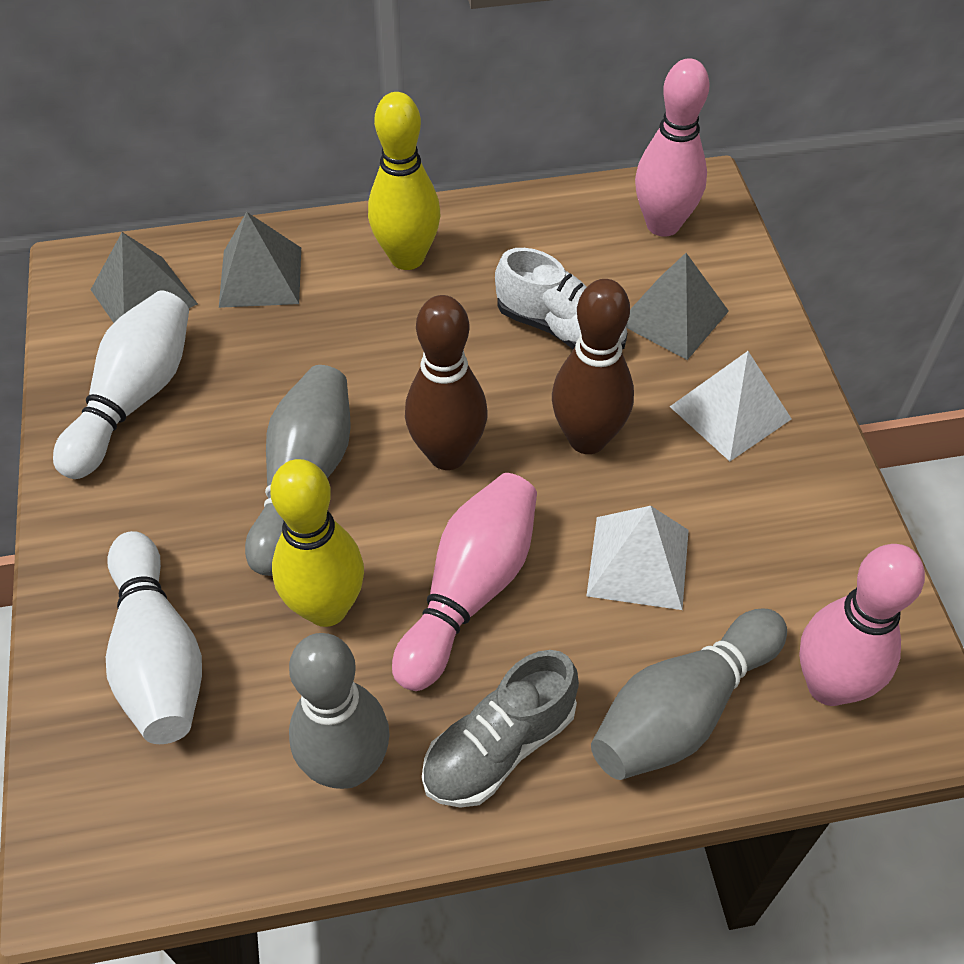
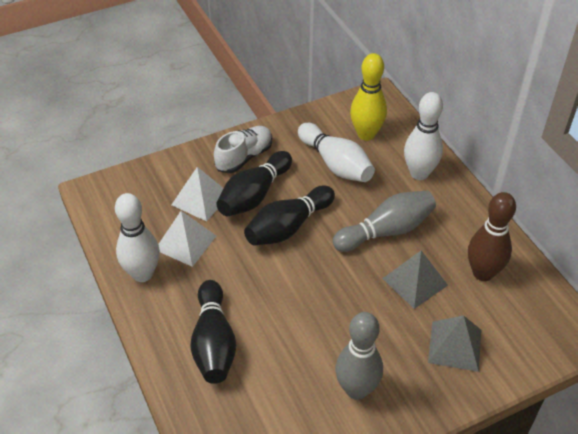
black bowling pin: none = 0 -> [190,280,236,384] [216,151,292,217] [244,185,335,246] = 3
brown bowling pin: [405,295,488,470] [552,279,634,454] = 2 -> [468,192,516,281] = 1
grey bowling pin: [245,365,351,576] [289,633,390,789] [591,609,787,780] = 3 -> [333,191,436,252] [335,312,383,400] = 2
grey pyramid: [91,232,198,323] [219,212,301,308] [626,253,729,360] = 3 -> [382,250,448,309] [428,315,481,372] = 2
grey shoe: [422,650,579,808] = 1 -> none = 0
pink bowling pin: [392,473,537,691] [635,58,709,237] [799,544,925,706] = 3 -> none = 0
white bowling pin: [53,291,189,479] [106,531,202,744] = 2 -> [115,193,160,282] [298,123,375,182] [404,92,443,180] = 3
yellow bowling pin: [270,459,364,627] [368,92,440,270] = 2 -> [350,53,387,141] = 1

